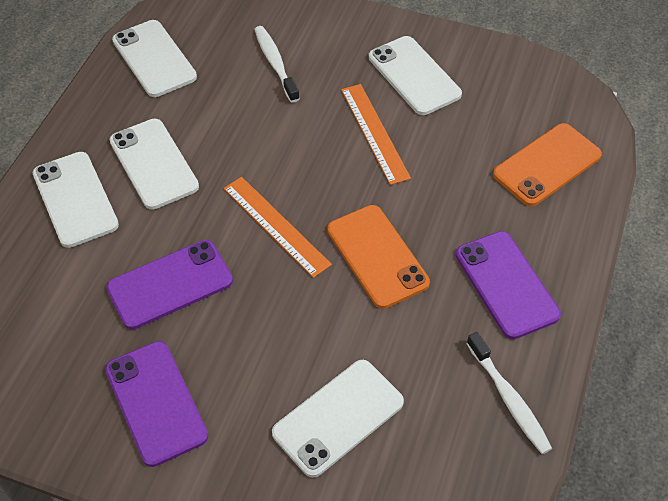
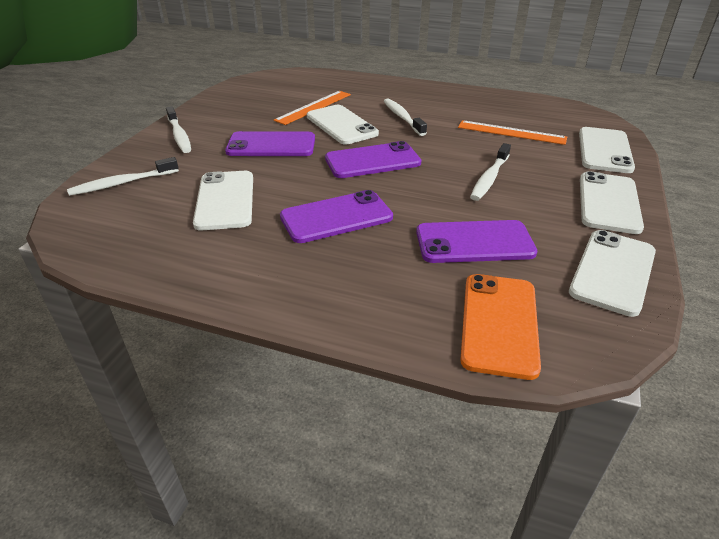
orange phone: [327,205,430,309] [493,123,602,206] = 2 -> [460,274,541,380] = 1
purple phone: [105,341,208,467] [106,240,233,329] [456,231,561,339] = 3 -> [225,131,315,156] [280,190,393,243] [325,141,421,178] [416,220,537,263] = 4
white toothbrush: [254,26,300,103] [466,332,552,454] = 2 -> [67,157,179,196] [166,106,191,153] [384,98,427,136] [470,143,511,201] = 4

